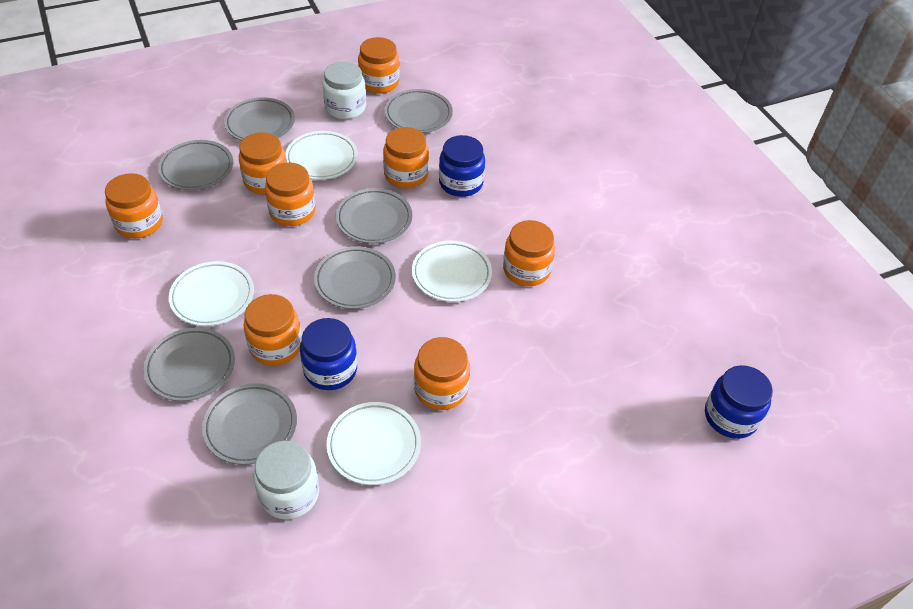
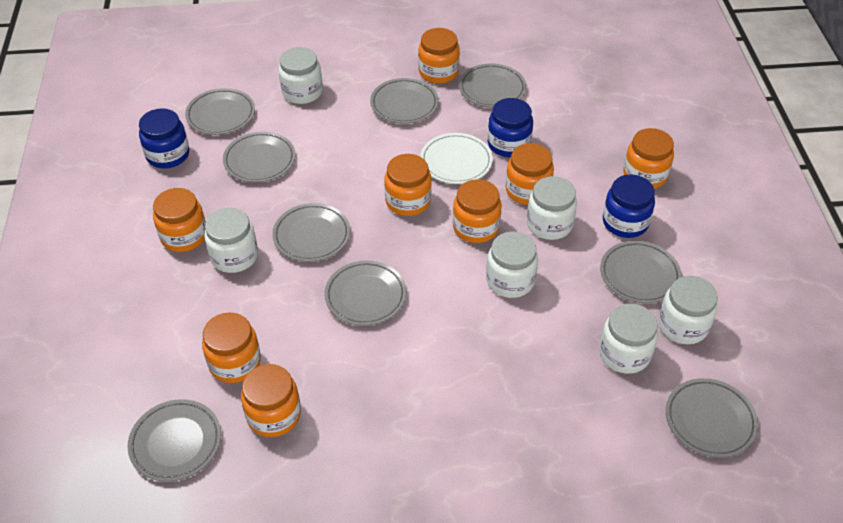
grey plate: [143,328,235,401] [158,140,233,190] [202,383,297,465] [224,97,295,141] [314,247,396,309] [336,188,412,244] [385,89,453,133] = 7 -> [127,399,221,482] [185,88,255,135] [223,132,295,183] [272,203,350,262] [324,261,406,326] [370,78,439,124] [459,63,526,108] [600,241,682,303] [666,378,758,458] = 9
white jar: [254,441,319,520] [322,61,366,119] = 2 -> [204,208,258,273] [279,47,323,104] [486,231,538,298] [527,176,577,240] [599,304,658,374] [658,276,718,344] = 6
white plate: [169,261,254,326] [285,131,358,180] [327,402,421,485] [412,241,492,302] = 4 -> [420,133,493,184] = 1

